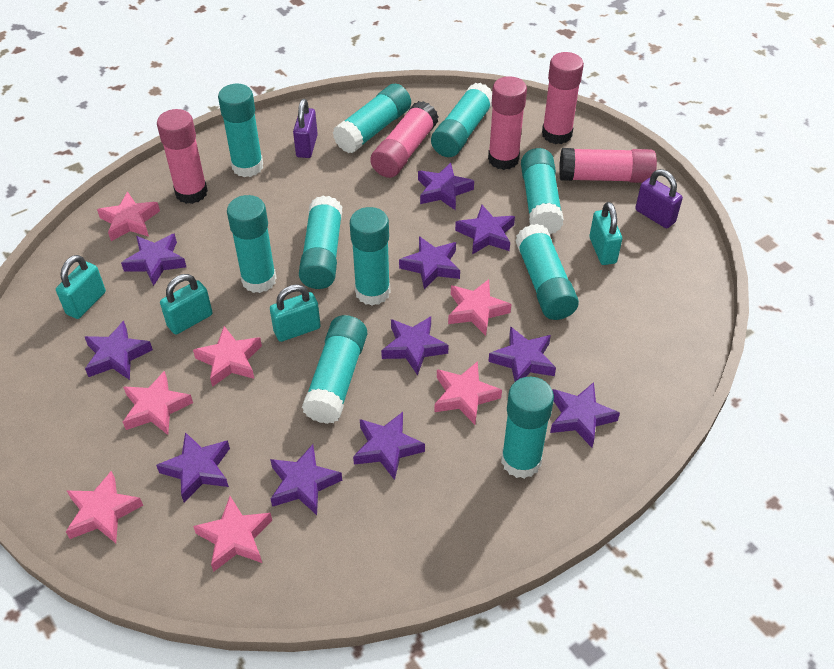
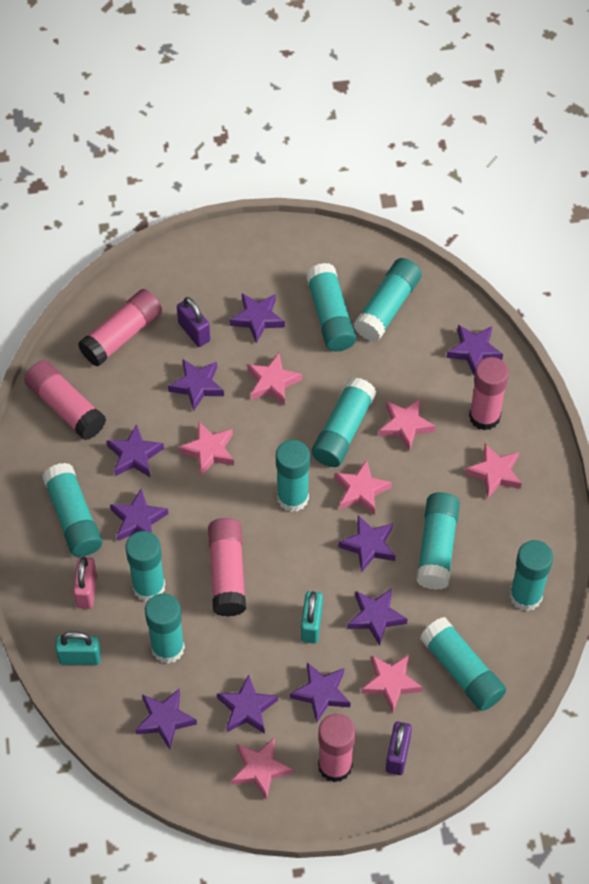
pink padlock: none = 0 -> [73,557,97,609] = 1
purple star: [85,321,153,380] [121,233,186,286] [156,432,230,503] [270,444,342,515] [353,412,425,480] [381,316,449,376] [399,236,460,290] [418,163,474,210] [455,205,515,255] [488,326,556,381] [550,382,620,447] = 11 -> [106,424,164,477] [110,488,168,541] [135,688,197,750] [168,359,224,411] [217,674,278,734] [230,293,285,343] [290,663,350,723] [338,515,396,573] [348,588,408,646] [447,325,503,376] = 10
turquoise padlock: [56,255,106,319] [160,274,212,335] [270,284,321,342] [589,202,622,265] = 4 -> [55,631,101,665] [301,591,323,644] = 2

